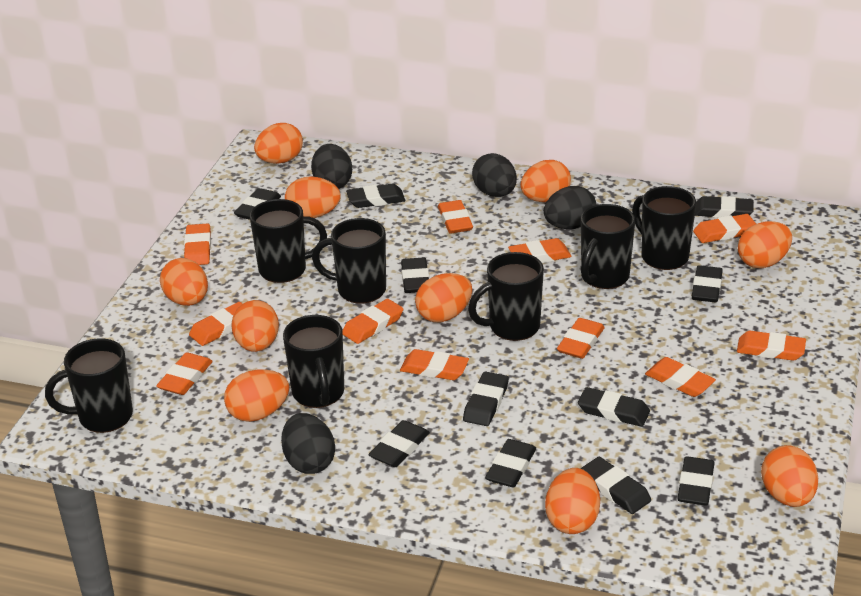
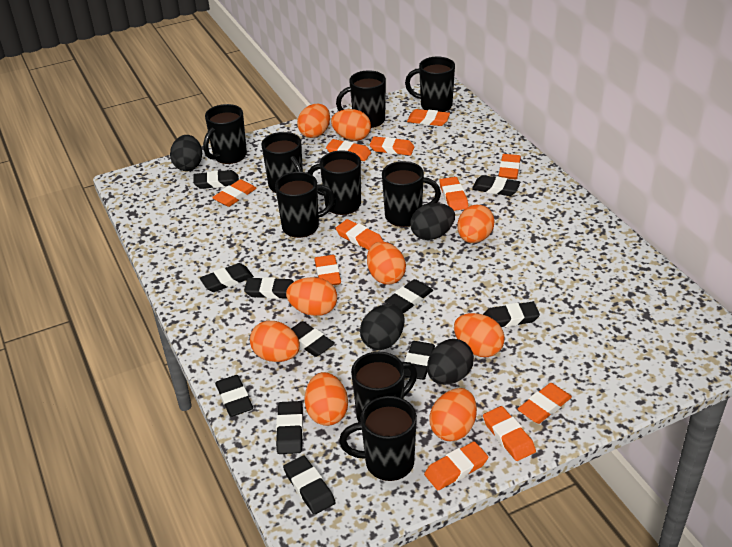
black mug: [45,338,133,433] [250,199,327,283] [283,315,344,408] [312,218,386,303] [468,252,544,341] [581,204,635,289] [632,186,696,270] = 7 -> [203,104,247,164] [261,132,303,193] [275,172,335,238] [308,150,361,215] [336,70,386,128] [339,396,417,481] [351,352,417,422] [382,161,441,227] [405,56,455,112] = 9
orange egg: [160,258,208,306] [224,369,289,422] [232,300,279,352] [254,123,303,164] [285,176,341,218] [415,273,472,322] [520,160,571,202] [545,468,600,534] [738,221,792,269] [761,445,818,507] = 10 -> [250,321,300,362] [286,277,337,316] [297,104,330,138] [304,372,348,426] [331,109,371,141] [367,242,406,285] [429,388,477,441] [454,313,505,357] [457,205,495,243] = 9

